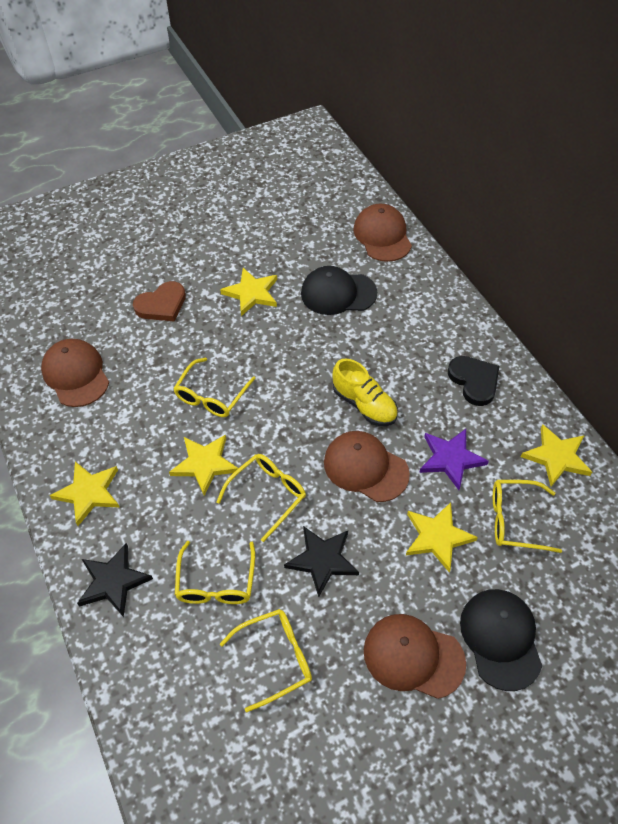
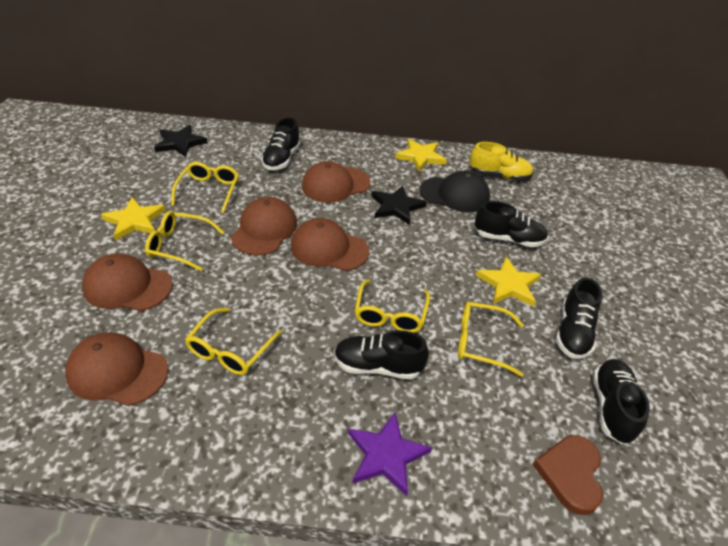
black cap: [301,266,377,315] [460,589,542,691] = 2 -> [420,171,490,212] = 1
black heart: [448,356,499,406] = 1 -> none = 0
black shoe: none = 0 -> [261,117,301,170] [334,330,429,380] [475,201,548,247] [556,277,602,359] [593,359,650,444] = 5
brown cap: [41,339,109,407] [324,431,410,502] [353,204,412,262] [364,614,466,699] = 4 -> [65,332,168,406] [82,253,173,311] [231,197,297,256] [291,218,369,271] [302,161,370,203] = 5
yellow star: [49,462,120,526] [169,434,238,496] [220,268,277,316] [406,502,478,573] [521,424,592,487] = 5 -> [101,197,166,241] [395,139,447,171] [476,257,541,307] = 3

